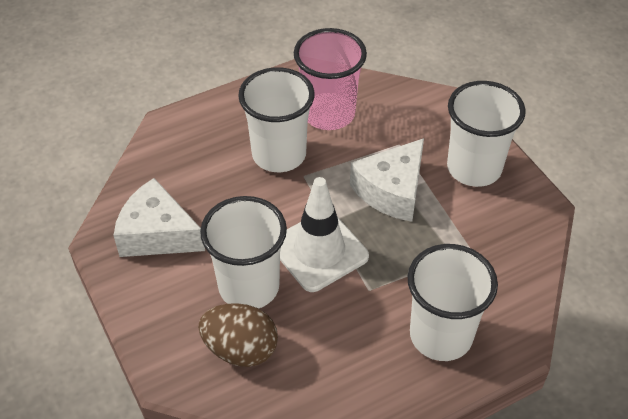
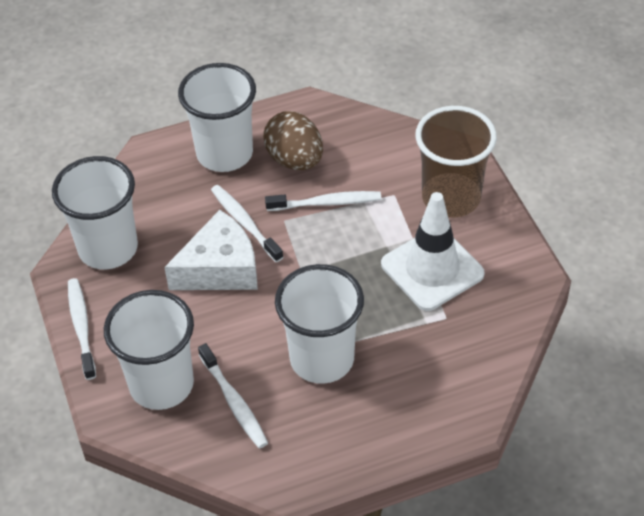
brown cup: none = 0 -> [415,106,497,218] = 1
pink cup: [294,28,367,130] = 1 -> none = 0
white cheese: [113,178,205,257] [350,138,424,222] = 2 -> [164,210,258,290] = 1
white toothbrush: none = 0 -> [68,278,96,380] [198,343,268,449] [211,185,283,262] [265,191,381,211] = 4

